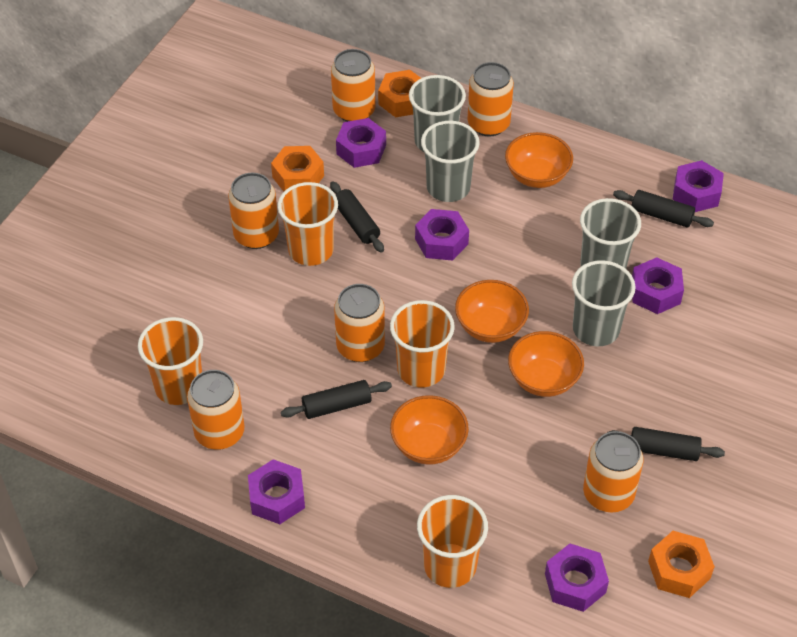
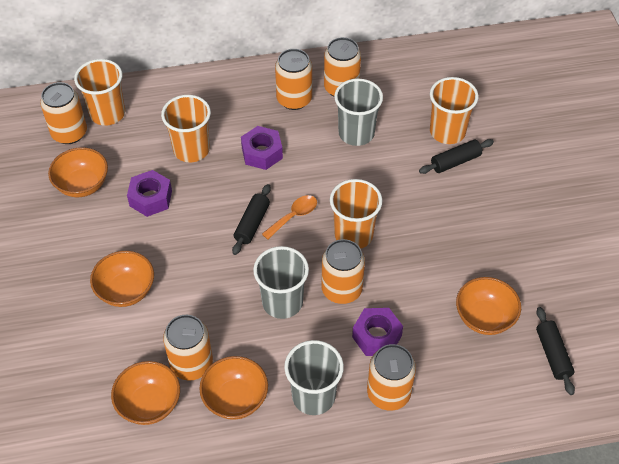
black rolling pin: [281,380,392,419] [330,181,384,252] [607,427,725,461] [613,190,714,228] = 4 -> [232,184,271,255] [419,139,494,174] [536,307,575,395] = 3
grey cup: [409,75,466,152] [421,121,480,202] [572,260,636,346] [580,198,641,269] = 4 -> [253,246,309,319] [284,340,344,415] [334,78,383,146] = 3
orange bowl: [390,395,469,465] [455,280,529,343] [505,132,573,188] [508,331,584,397] = 4 -> [48,147,108,197] [90,251,154,307] [111,361,180,425] [199,356,268,420] [456,277,521,335] = 5
orange nut: [271,146,324,192] [378,70,421,117] [648,531,715,598] = 3 -> none = 0
orange spoon: none = 0 -> [262,195,317,240] = 1
purple nut: [248,459,305,524] [336,118,386,168] [415,209,469,261] [545,543,609,612] [632,257,684,314] [672,160,724,212] = 6 -> [127,170,172,217] [241,126,283,170] [352,308,403,356] = 3

